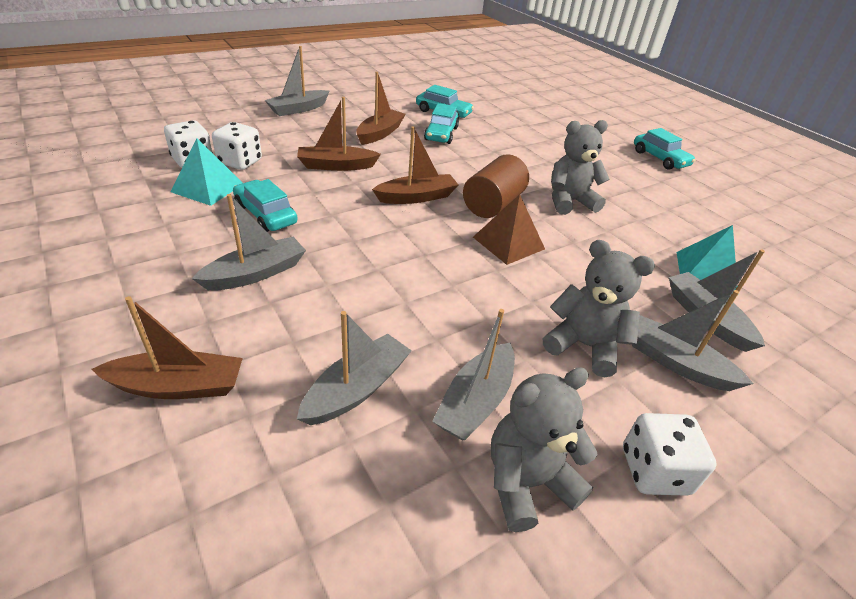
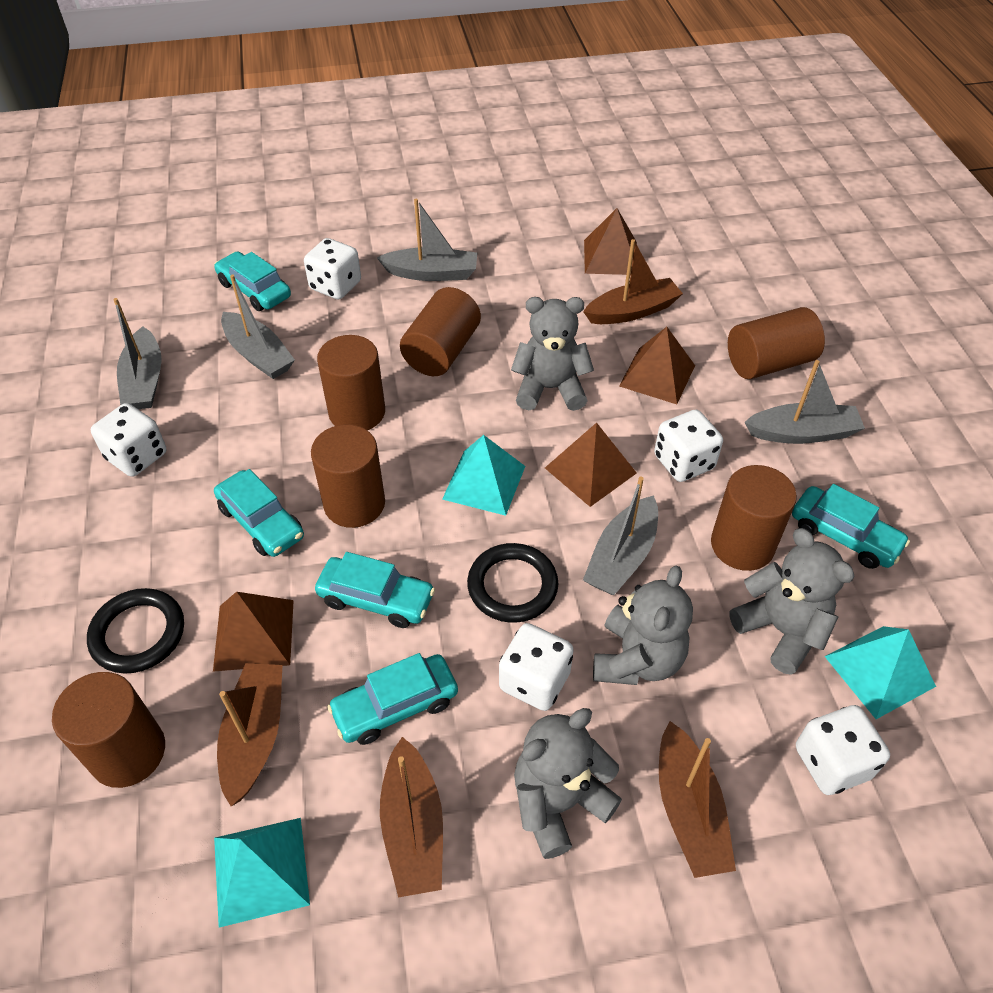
black ring: none = 0 -> [87,588,184,674] [467,543,558,623] = 2
brown cylinder: [463,154,529,218] = 1 -> [52,672,165,788] [311,424,385,528] [317,335,385,430] [400,287,481,376] [711,465,797,571] [728,307,825,379] = 6
brown pyramid: [473,194,545,265] = 1 -> [213,592,294,672] [545,423,637,507] [584,208,637,275] [619,327,695,404] = 4
grey boat: [192,194,306,290] [265,46,330,116] [297,311,412,425] [432,309,515,441] [632,290,753,391] [669,249,765,352] = 6 -> [113,298,162,409] [221,275,295,379] [377,199,477,281] [583,477,658,595] [744,360,865,444] = 5
grey teddy bear: [491,367,598,532] [543,240,655,377] [551,120,610,215] = 3 -> [511,297,594,411] [514,708,622,859] [593,565,693,685] [729,528,854,675] = 4
turquoise car: [233,179,298,232] [416,85,474,118] [424,103,459,144] [634,128,696,170] = 4 -> [214,251,291,311] [214,469,304,557] [315,552,435,628] [327,653,458,745] [792,484,910,569] = 5
turquoise pyramid: [171,138,242,206] [677,225,737,289] = 2 -> [214,818,310,928] [442,435,525,516] [825,626,936,719] = 3
white dice: [164,120,213,168] [212,122,262,170] [623,413,717,496] = 3 -> [91,403,166,477] [304,238,361,299] [499,623,574,711] [654,410,723,482] [796,705,890,795] = 5

